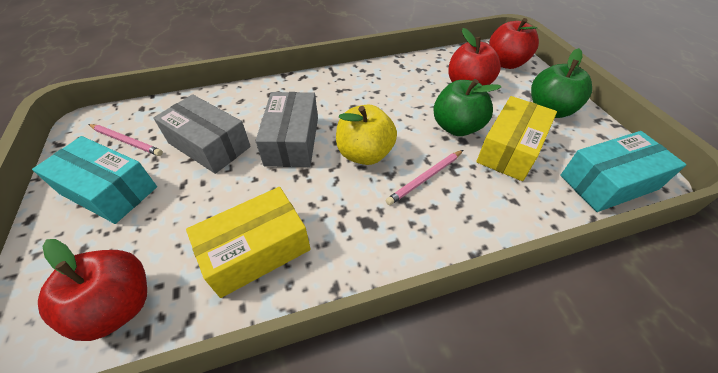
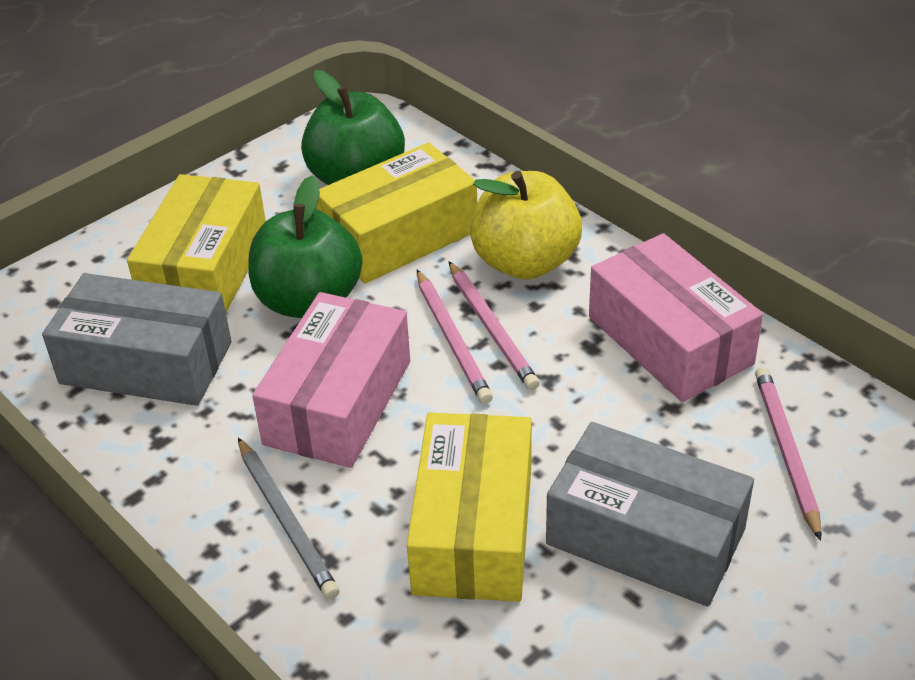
grey pencil: none = 0 -> [238,438,339,600] = 1
pink box: none = 0 -> [252,292,410,468] [589,233,763,402] = 2
pink pencil: [88,124,163,156] [385,150,463,205] = 2 -> [417,270,493,404] [449,261,540,390] [755,367,822,541] = 3
red apple: [38,239,147,341] [448,28,501,85] [489,18,539,69] = 3 -> none = 0
turquoise box: [32,136,157,224] [560,131,687,212] = 2 -> none = 0
yellow box: [186,187,311,298] [476,96,557,181] = 2 -> [127,174,266,313] [316,142,477,284] [407,412,532,602] = 3

